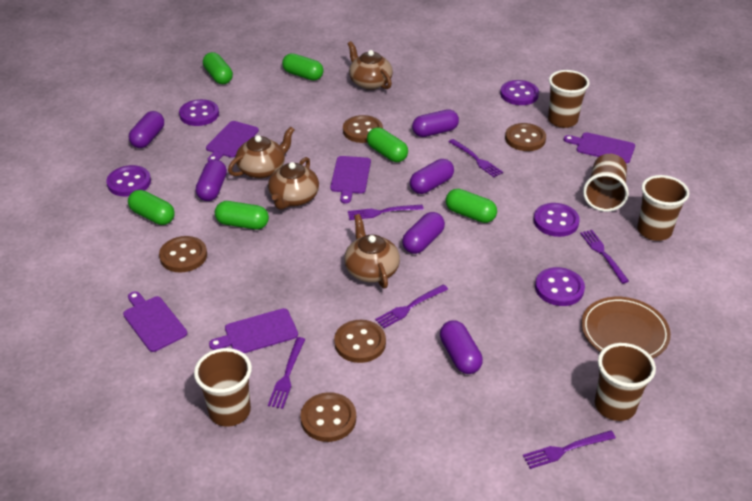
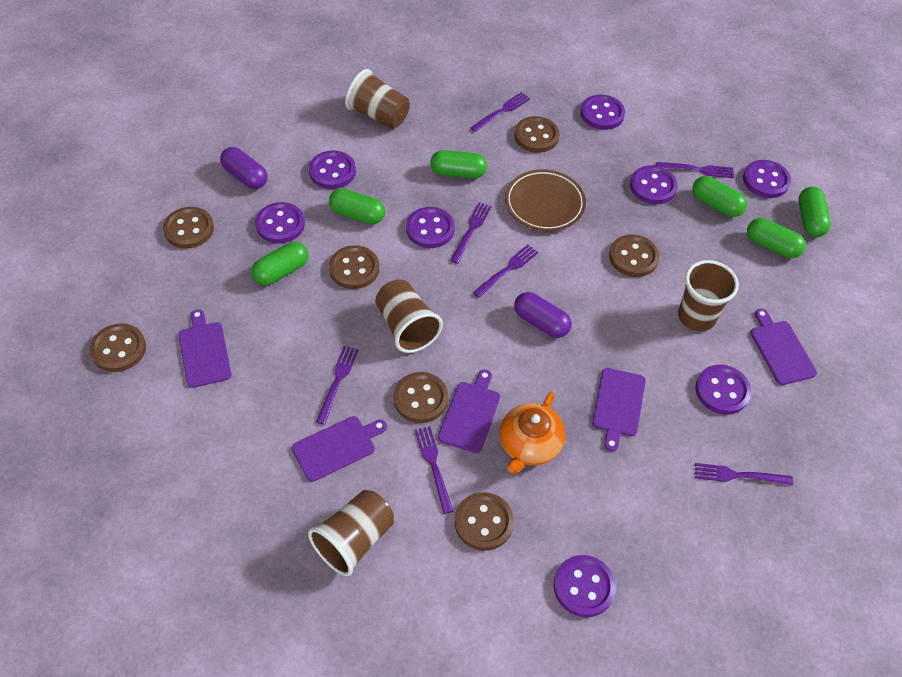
brown button: [159,236,207,272] [300,392,356,442] [334,320,386,363] [343,115,383,143] [505,123,546,151] = 5 -> [90,323,146,372] [163,207,214,249] [329,245,379,289] [394,372,448,423] [455,492,514,551] [514,116,560,153] [609,235,659,277] = 7
brown cup: [194,348,252,427] [548,70,590,128] [583,154,629,212] [595,343,656,421] [637,175,689,241] = 5 -> [308,490,394,576] [345,69,410,129] [375,279,443,353] [678,260,739,331] = 4
brown teapot: [228,127,294,179] [268,157,319,210] [344,214,400,288] [348,41,393,90] = 4 -> none = 0
orange teapot: none = 0 -> [500,392,565,474] = 1
purple button: [106,165,151,196] [179,99,219,126] [500,80,539,105] [534,203,580,237] [535,267,585,306] = 5 -> [255,202,305,244] [309,150,356,189] [406,207,455,248] [554,555,616,617] [580,94,625,130] [630,166,678,204] [696,365,751,415] [743,160,791,198] = 8
purple capsule: [129,111,164,148] [196,160,227,201] [402,212,445,254] [410,159,454,194] [412,109,459,137] [440,320,483,374] = 6 -> [220,147,267,189] [514,292,572,338] = 2
purple fork: [268,337,305,409] [348,205,424,220] [375,284,448,328] [449,139,503,177] [523,430,616,469] [580,230,629,284] = 6 -> [316,346,358,425] [415,426,453,514] [450,202,491,264] [470,92,530,132] [473,245,538,298] [656,162,734,178] [695,463,793,485] = 7

